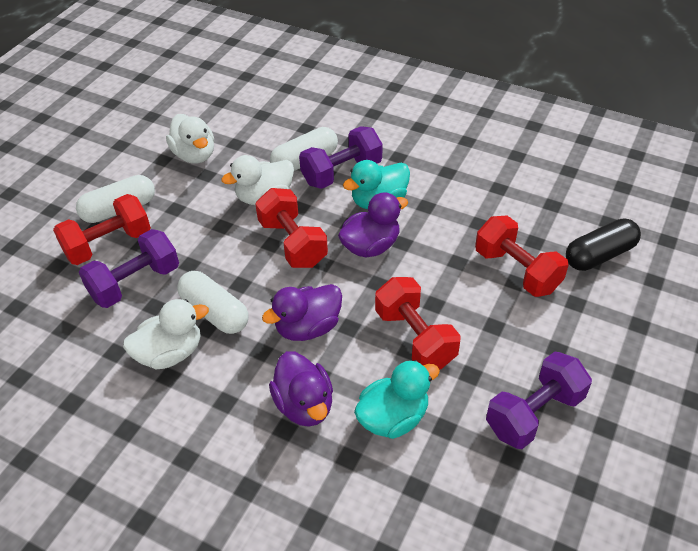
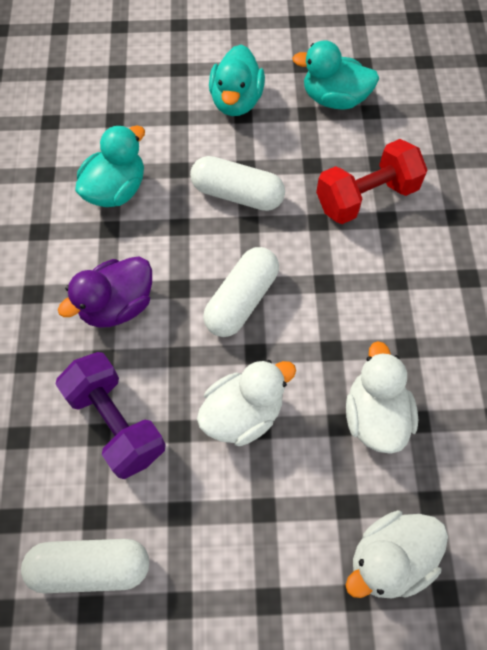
black capsule: [566,218,641,271] = 1 -> none = 0
purple duck: [262,284,342,341] [269,351,333,427] [338,192,408,257] = 3 -> [58,256,152,328] = 1
purple dumbbell: [79,229,179,308] [299,126,382,189] [486,352,592,449] = 3 -> [56,352,166,479] = 1
red dumbbell: [53,194,151,265] [255,188,328,268] [375,277,461,369] [475,216,569,297] = 4 -> [316,139,427,224] = 1
turquoise duck: [343,160,410,209] [354,360,440,439] = 2 -> [75,125,145,207] [209,44,265,116] [292,40,379,110] = 3

